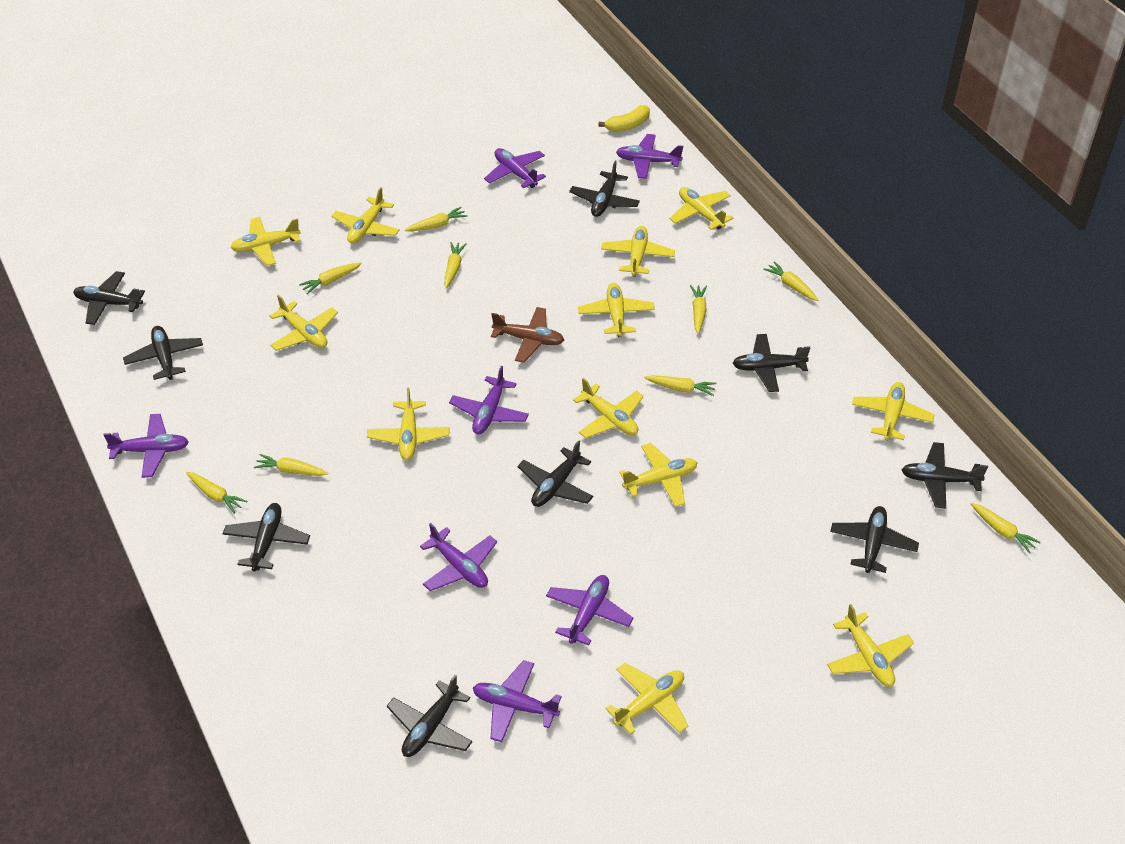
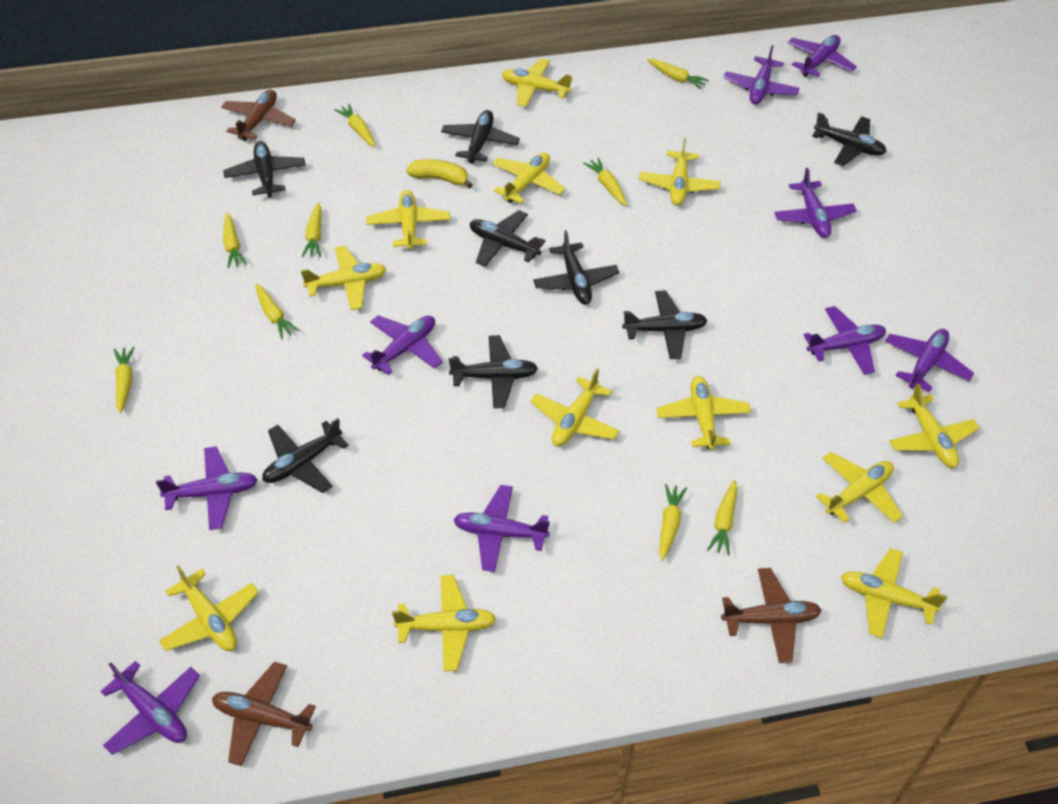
black plane: [73,271,145,325] [123,326,203,380] [223,503,310,571] [387,675,472,757] [517,440,593,507] [569,161,640,217] [733,334,810,392] [830,506,919,573] [902,442,988,509] = 9 -> [223,141,306,198] [262,418,349,493] [441,110,520,164] [449,335,538,408] [470,210,546,267] [533,230,619,305] [622,290,708,359] [812,112,887,166] = 8
brown plane: [491,307,564,363] = 1 -> [212,662,316,766] [221,89,296,141] [721,568,821,663] = 3
purple plane: [104,414,189,478] [420,523,497,591] [449,366,529,435] [473,660,562,742] [484,148,546,188] [546,575,634,645] [616,134,683,179] = 7 -> [100,661,200,755] [156,446,258,530] [362,315,443,375] [453,485,550,572] [724,45,800,105] [774,168,857,238] [787,35,857,77] [803,306,886,375] [885,329,974,392] = 9

